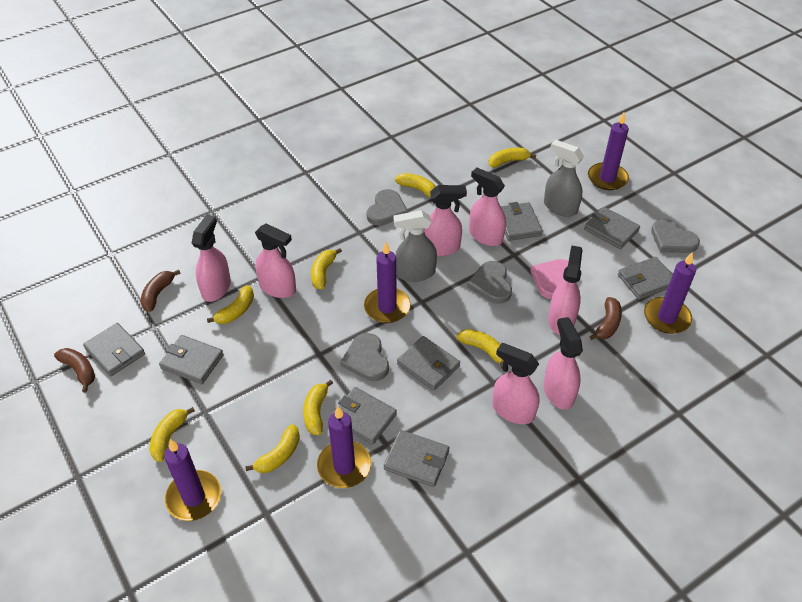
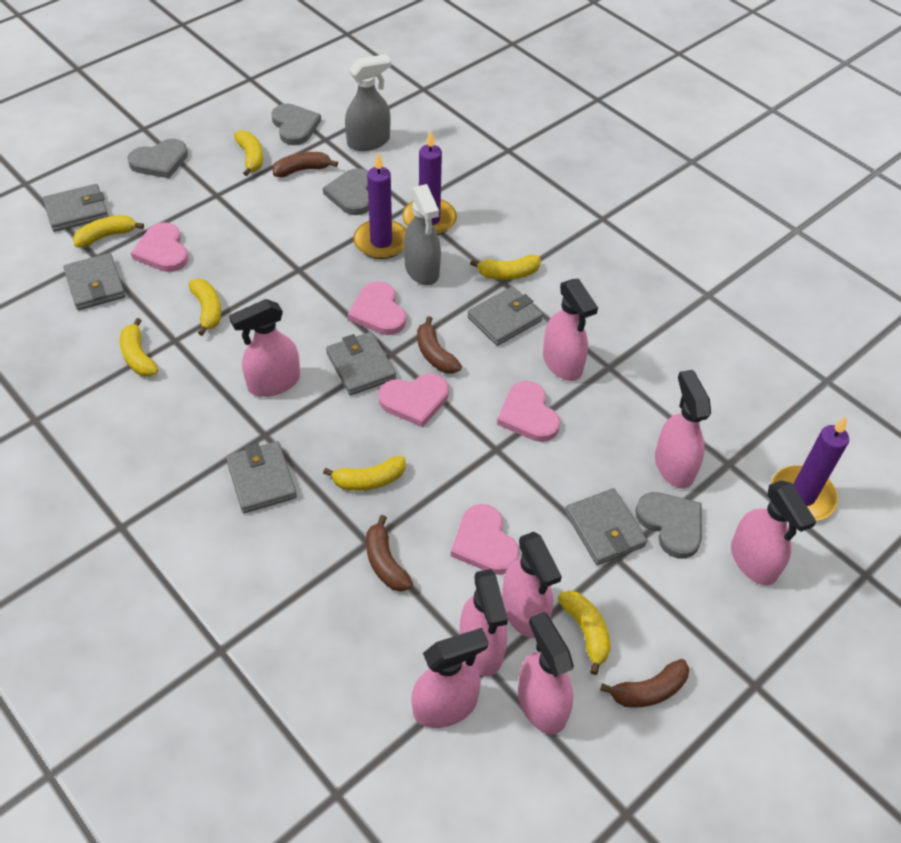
brown banana: [54,348,95,392] [141,270,181,312] [590,297,622,340] = 3 -> [273,152,338,177] [366,515,413,592] [417,316,462,374] [600,659,689,708] = 4
grey wallet: [83,323,145,376] [159,335,224,384] [331,387,397,445] [384,430,449,487] [397,336,460,391] [501,202,543,241] [584,207,640,249] [618,257,672,300] = 8 -> [43,184,109,232] [63,253,126,310] [226,441,297,513] [326,332,396,396] [467,286,543,346] [565,488,647,565] = 6
pink heart: [530,259,569,299] = 1 -> [131,222,188,272] [348,281,406,335] [378,374,449,427] [451,504,520,575] [497,381,560,442] = 5
pink spray bottle: [192,215,231,302] [255,223,296,298] [424,185,467,256] [469,168,506,246] [492,343,539,424] [544,317,583,409] [548,246,583,335] = 7 -> [229,299,300,397] [411,628,489,728] [460,569,508,676] [502,532,562,638] [518,612,574,734] [543,279,598,381] [655,370,711,489] [731,480,817,586] = 8
purple candle: [164,439,221,521] [317,406,371,488] [364,242,411,323] [588,112,629,190] [644,252,696,334] = 5 -> [353,153,406,259] [402,130,457,235] [771,417,849,521] = 3
yellow banana: [150,407,195,462] [207,285,254,324] [245,424,300,473] [303,379,333,435] [311,248,342,289] [395,173,436,197] [457,329,504,369] [489,148,536,168] = 8 -> [73,215,144,247] [120,318,158,377] [189,279,221,336] [234,130,263,176] [323,456,406,491] [470,255,541,280] [558,590,611,675] = 7

